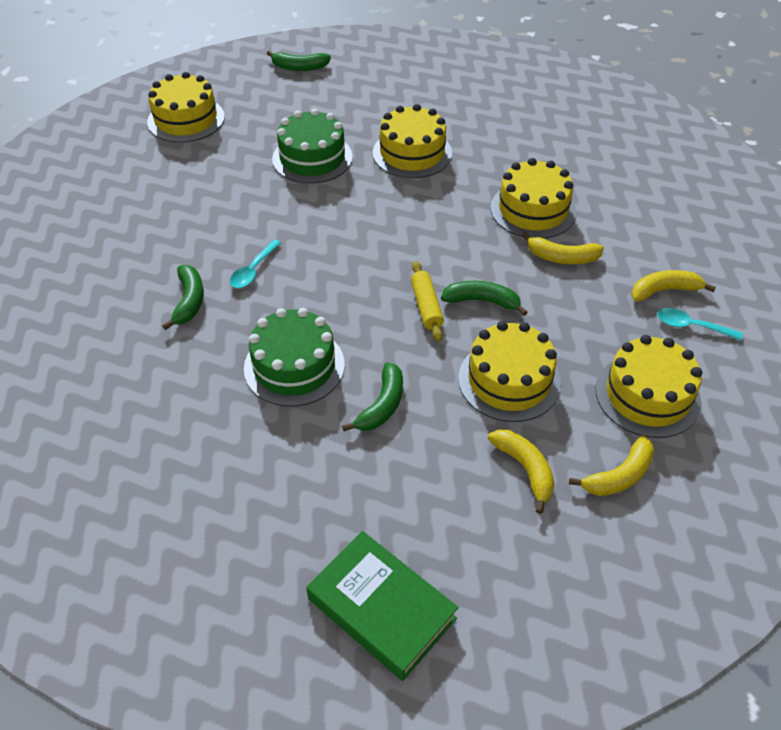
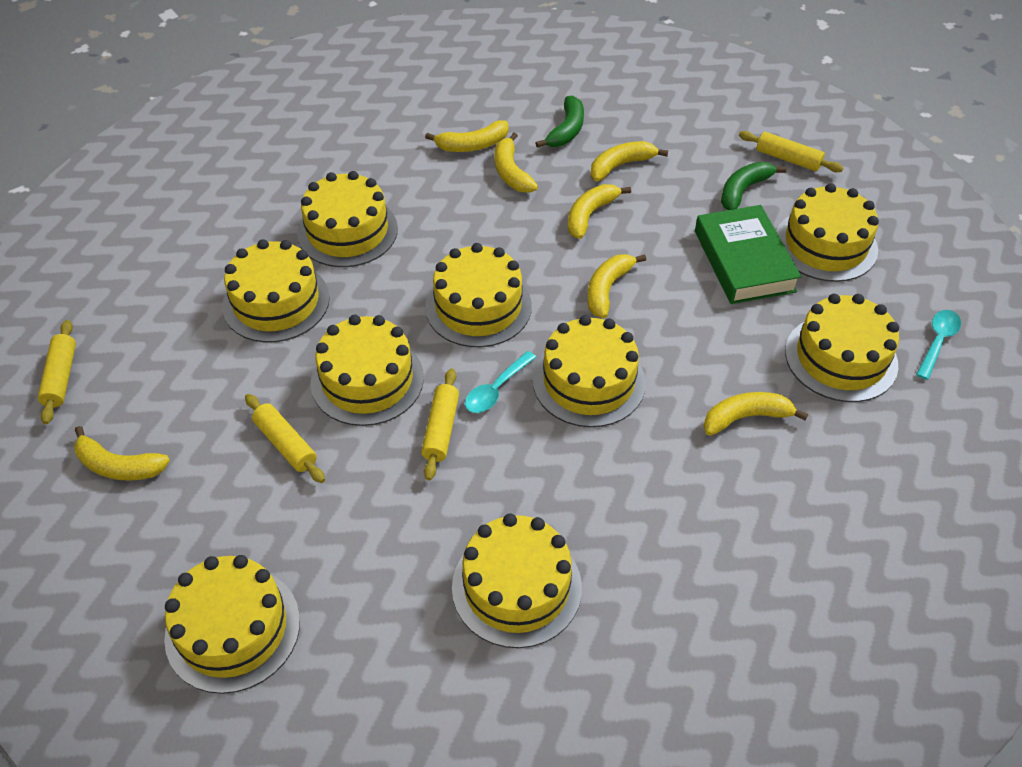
green banana: [162,265,204,330] [267,51,331,71] [342,362,403,431] [441,281,528,316] = 4 -> [536,96,584,148] [721,162,786,210] = 2
green cake: [244,308,345,407] [272,109,353,184] = 2 -> none = 0
yellow banana: [488,429,554,514] [521,232,604,264] [569,435,655,496] [631,270,716,302] = 4 -> [74,426,170,481] [425,120,509,152] [495,133,538,193] [568,184,631,239] [587,254,646,318] [591,141,668,181] [703,392,808,436] = 7
yellow cake: [147,72,225,143] [373,104,452,178] [458,321,561,422] [490,158,576,239] [595,335,702,438] = 5 -> [164,555,300,694] [222,239,330,342] [297,171,398,267] [311,315,424,426] [425,243,532,347] [452,513,582,648] [533,315,646,427] [776,183,879,282] [785,294,899,402] = 9
yellow rolling pin: [411,261,444,342] = 1 -> [38,320,76,424] [245,394,325,483] [421,368,459,481] [739,131,843,172] = 4

